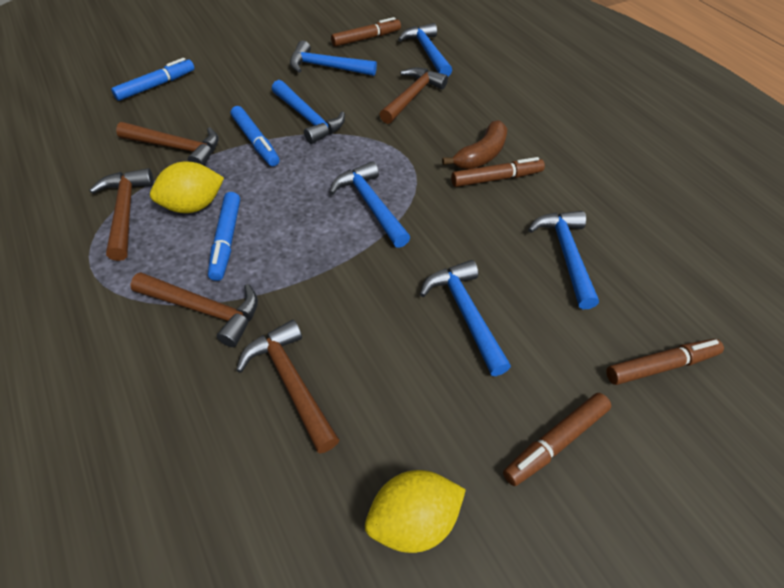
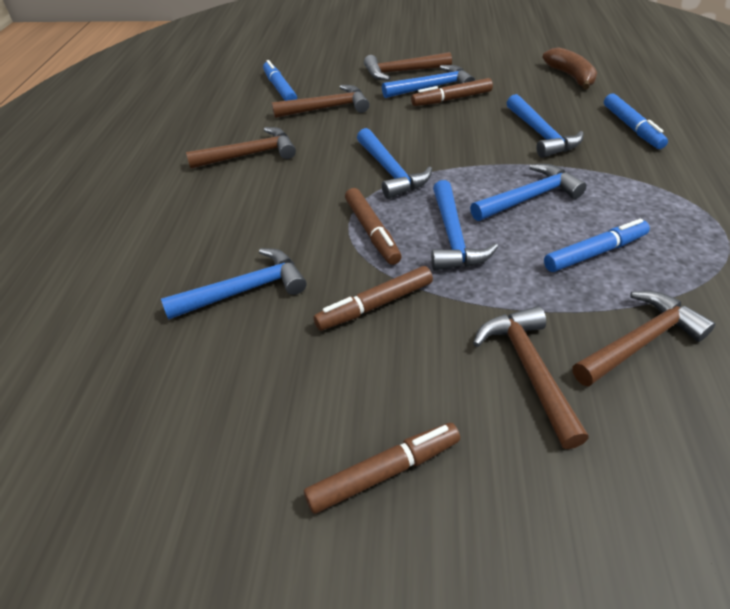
yellow lemon: [150,161,224,213] [365,470,466,553] = 2 -> none = 0

